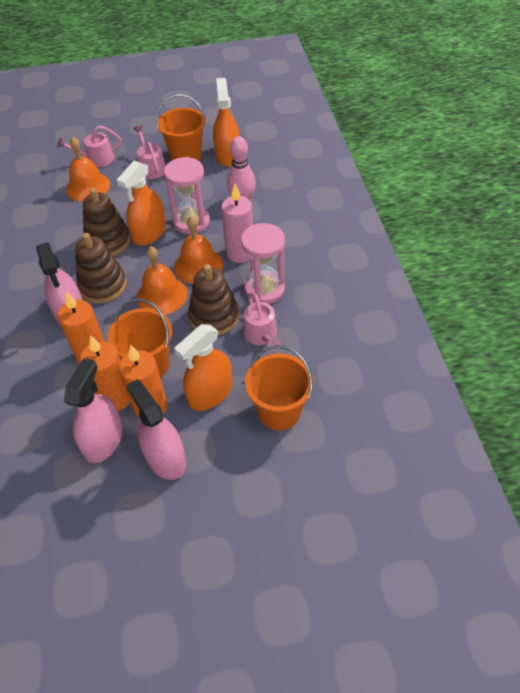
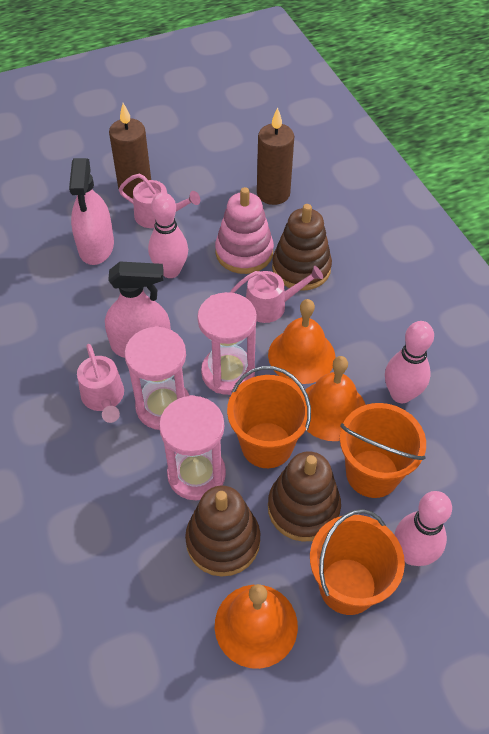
brown candle: none = 0 -> [109,103,151,199] [257,108,294,205] = 2
orange candle: [58,292,105,364] [80,335,130,411] [119,345,167,418] = 3 -> none = 0
orange spray bottle: [117,160,166,246] [174,324,232,411] [213,78,240,166] = 3 -> none = 0
pink bowling pin: [227,136,256,200] = 1 -> [148,192,188,278] [385,321,434,403] [394,491,452,566] = 3
pink candle: [221,184,253,263] = 1 -> none = 0
pink hourglass: [164,157,210,234] [241,223,285,304] = 2 -> [125,326,190,430] [159,395,226,500] [197,292,257,395] = 3
pink spray bottle: [36,242,83,326] [64,358,123,463] [126,379,186,480] = 3 -> [69,158,114,265] [105,261,171,358] = 2
pink stacking toy: none = 0 -> [215,187,274,274] = 1

